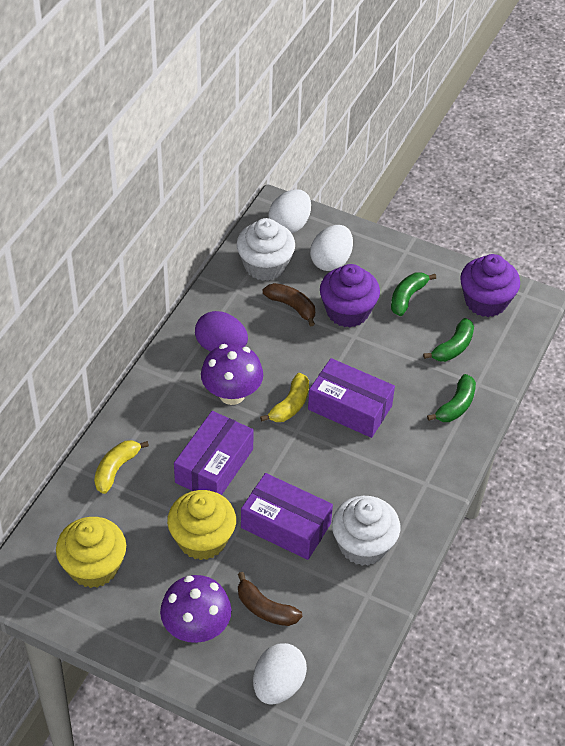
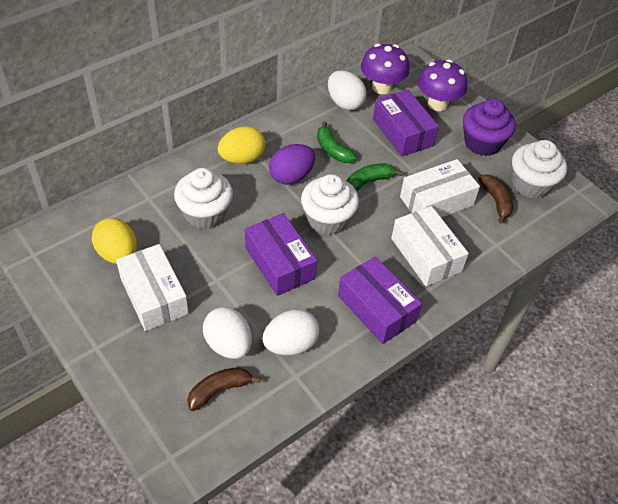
green banana: [391,273,436,316] [423,318,474,362] [427,374,476,422] = 3 -> [317,121,357,163] [347,163,403,191] = 2
purple cupcake: [320,264,380,328] [460,254,520,317] = 2 -> [463,98,516,156] = 1
white box: none = 0 -> [116,244,189,331] [391,206,469,286] [400,159,480,218] = 3
white cupcake: [236,218,295,281] [332,496,400,566] = 2 -> [174,168,233,229] [301,174,359,235] [512,140,567,199] = 3
yellow banana: [94,440,149,494] [260,373,309,422] = 2 -> none = 0
yellow cupcake: [56,517,126,588] [167,490,236,560] = 2 -> none = 0
yellow egg: none = 0 -> [92,218,137,264] [218,126,265,164] = 2

